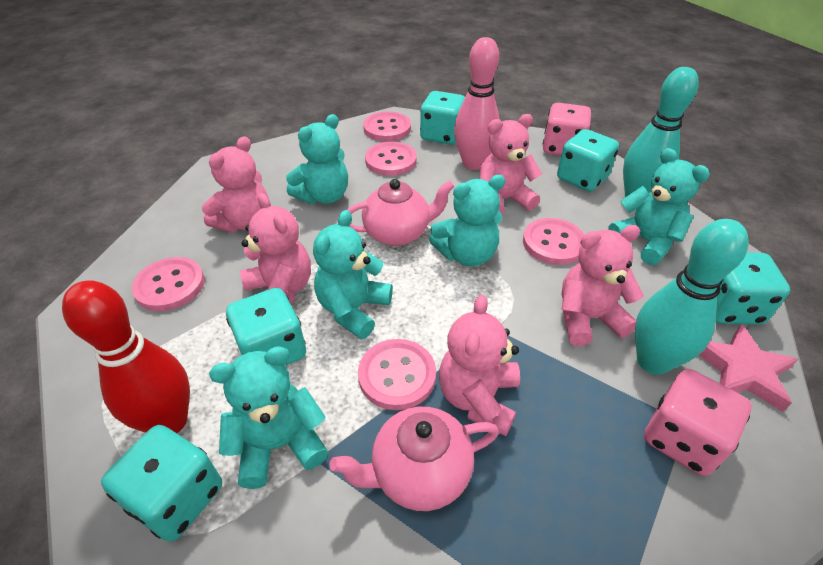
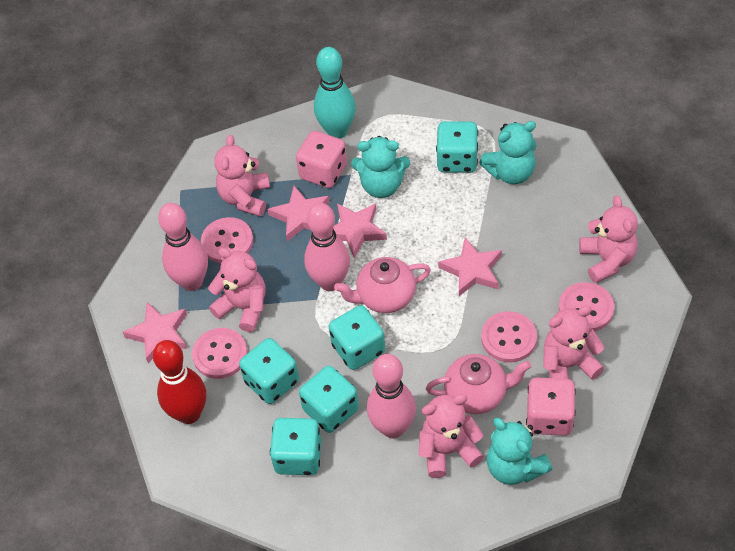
pink bowling pin: [454,37,499,170] = 1 -> [158,203,208,291] [304,203,350,291] [367,354,416,438] = 3
pink button: [132,257,205,311] [358,339,436,410] [363,111,411,141] [365,142,417,176] [523,218,585,265] = 5 -> [192,328,248,379] [201,217,253,263] [481,311,537,362] [559,282,614,332] = 4
pink star: [699,324,798,412] = 1 -> [123,302,187,363] [267,186,329,242] [333,203,387,258] [438,238,502,296] = 4
turquoise bowling pin: [623,67,699,197] [635,219,749,375] = 2 -> [314,47,356,139] = 1
turquoise teddy bear: [209,346,328,489] [286,114,348,204] [313,210,393,339] [429,175,505,267] [608,148,710,265] = 5 -> [351,136,410,198] [479,121,537,184] [487,418,552,485] = 3

